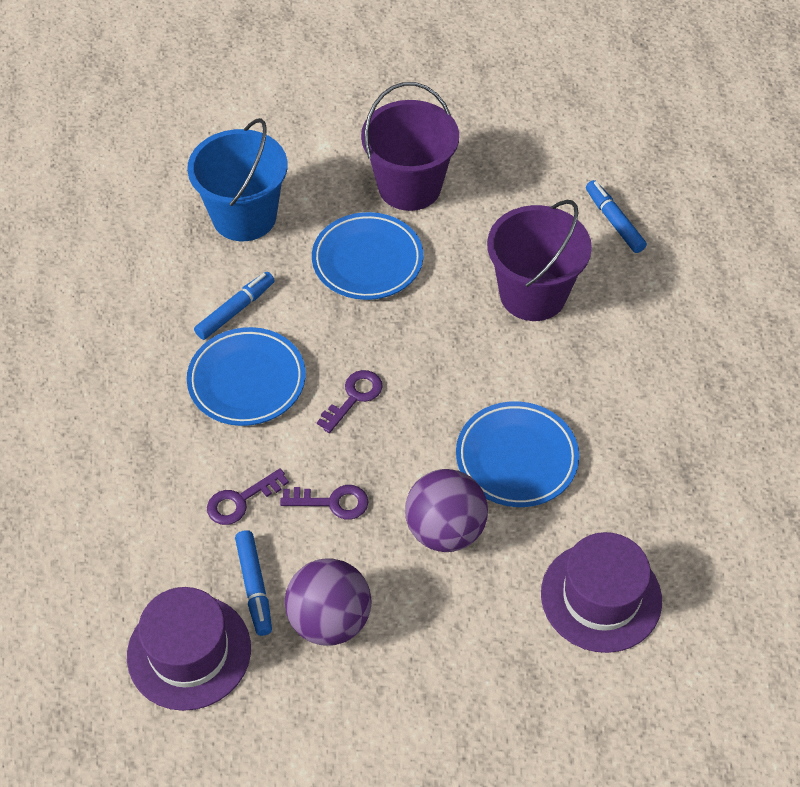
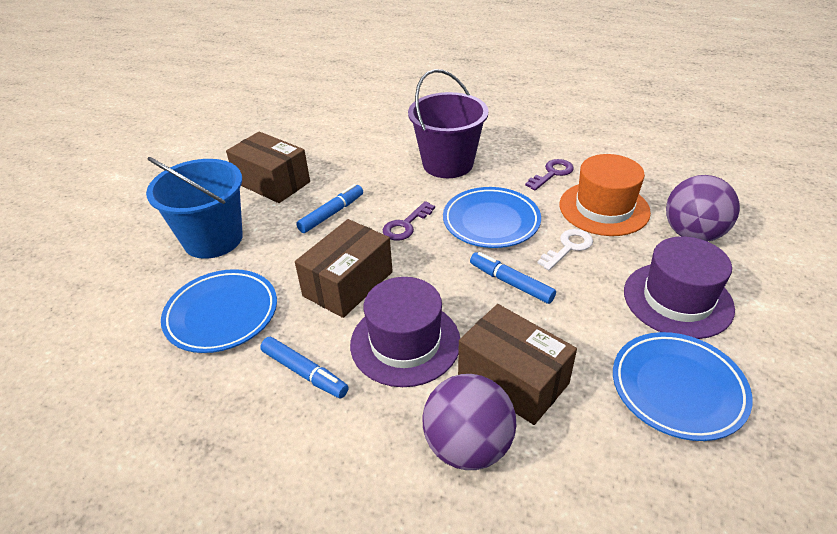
brown box: none = 0 -> [226,131,310,203] [295,219,393,318] [458,304,577,425] = 3
orange hat: none = 0 -> [559,154,651,236] = 1
purple bucket: [361,82,459,211] [487,200,592,321] = 2 -> [408,69,489,178] = 1
purple key: [207,468,289,525] [280,485,368,519] [317,370,383,433] = 3 -> [383,201,435,241] [525,159,574,190] = 2
white key: none = 0 -> [537,229,593,270] = 1

